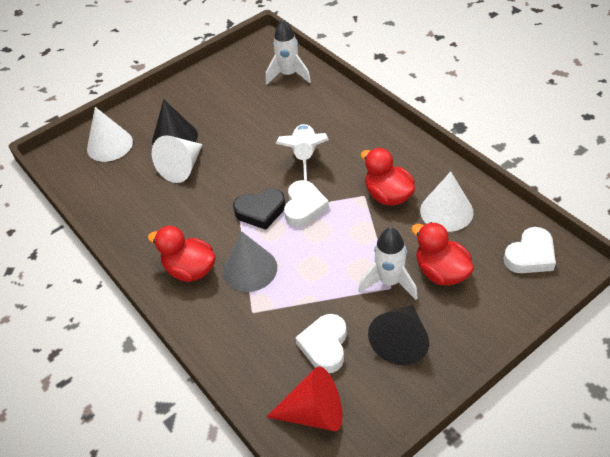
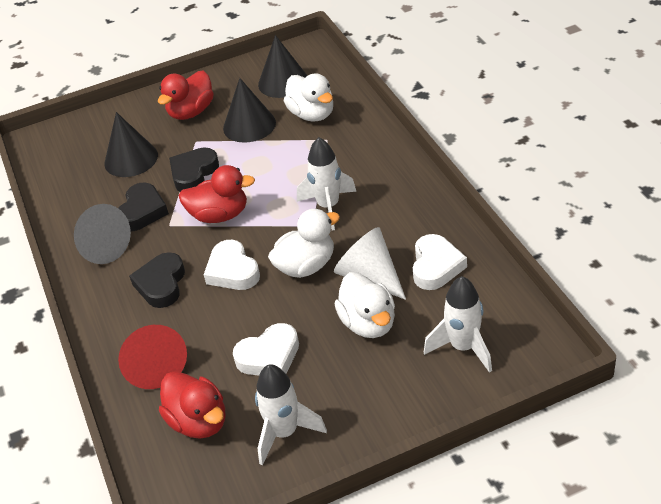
black cone: [152,99,198,145] [368,305,429,365] = 2 -> [105,112,158,177] [223,78,276,143] [258,35,308,98] = 3
black heart: [233,188,285,230] = 1 -> [118,183,169,231] [129,252,185,308] [169,147,219,192] = 3
white cone: [87,107,133,162] [152,135,203,183] [420,172,474,232] = 3 -> [334,227,406,300] = 1
white duck: none = 0 -> [268,209,340,278] [284,73,333,122] [335,272,395,338] = 3

